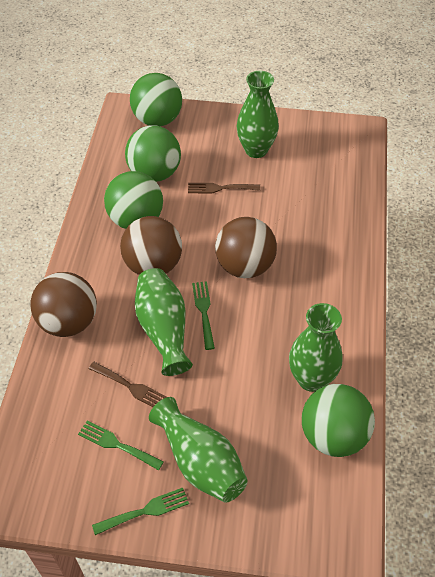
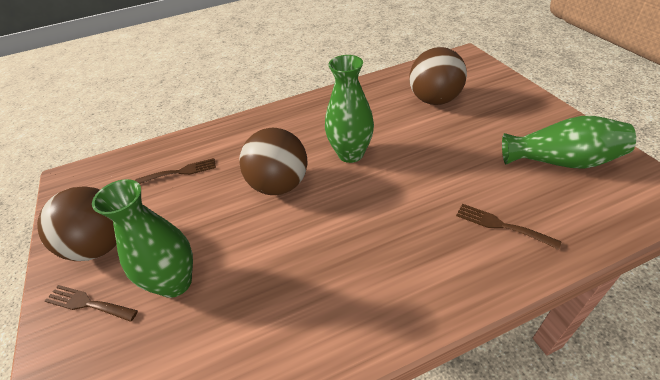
brown fork: [89,362,167,407] [188,183,260,193] = 2 -> [45,285,138,322] [135,158,216,184] [456,204,562,250] = 3
green ball: [104,171,163,229] [125,125,181,182] [130,73,182,126] [302,384,375,457] = 4 -> none = 0
green fork: [78,421,164,471] [92,488,189,535] [192,281,215,350] = 3 -> none = 0
green vase: [135,268,193,376] [149,397,248,503] [237,71,279,158] [289,303,342,392] = 4 -> [92,179,193,298] [325,55,374,163] [502,116,636,169] = 3

